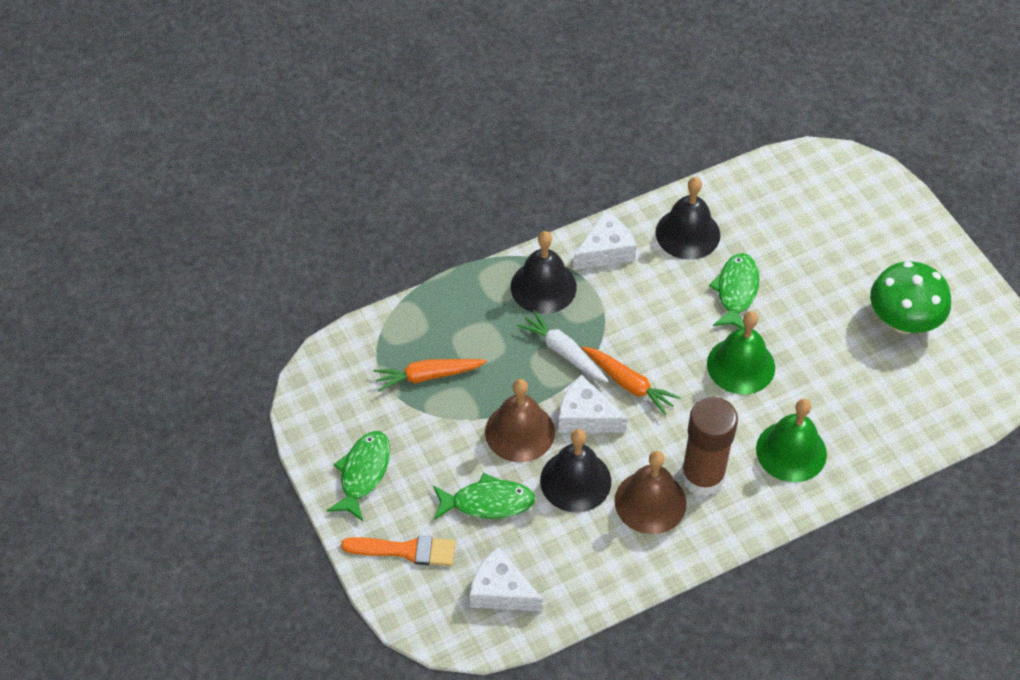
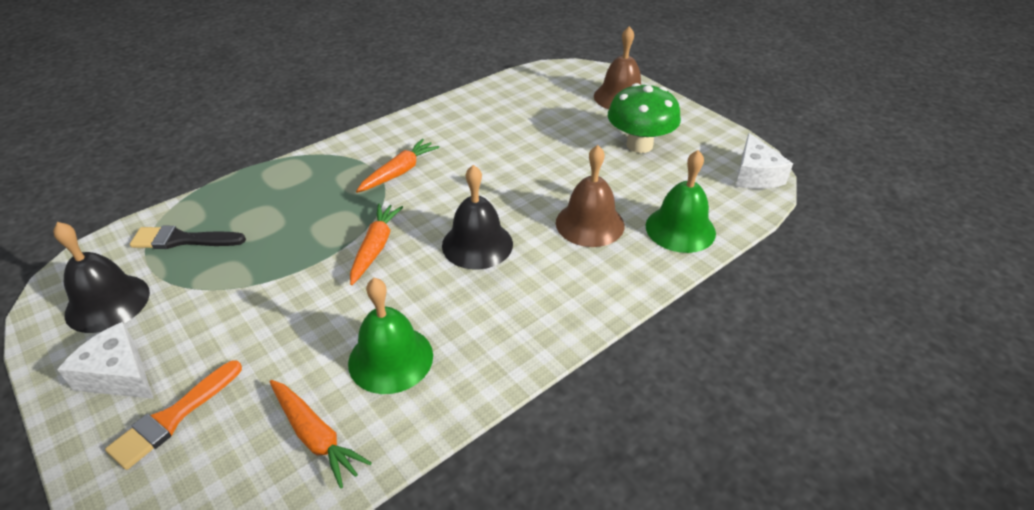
black bell: [511,231,577,314] [540,429,611,512] [656,177,720,260] = 3 -> [53,222,150,333] [442,165,513,269] = 2
black brush: none = 0 -> [130,226,246,249] = 1
brown glue stick: [681,397,738,496] = 1 -> none = 0
green fish: [327,431,390,521] [433,473,535,520] [709,253,759,328] = 3 -> none = 0
orange carrot: [373,359,487,392] [582,346,681,415] = 2 -> [270,380,372,488] [350,204,403,285] [356,139,440,193] = 3
white carrot: [517,310,609,383] = 1 -> none = 0
white cheese: [470,547,543,612] [558,375,628,433] [573,211,637,270] = 3 -> [57,322,154,399] [736,133,793,189] = 2

